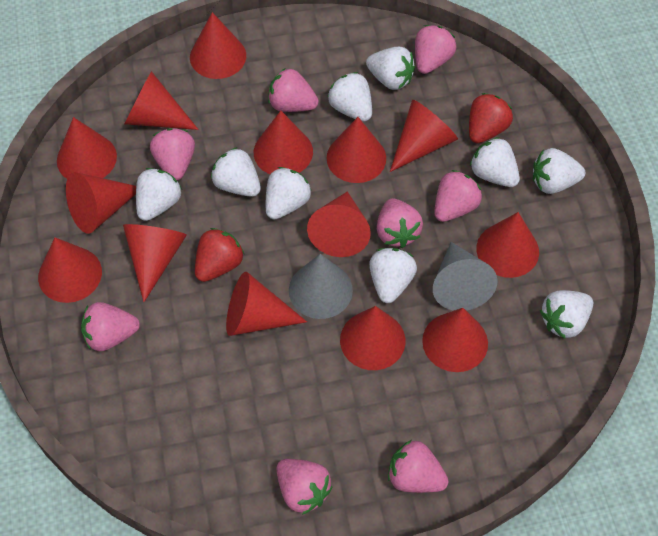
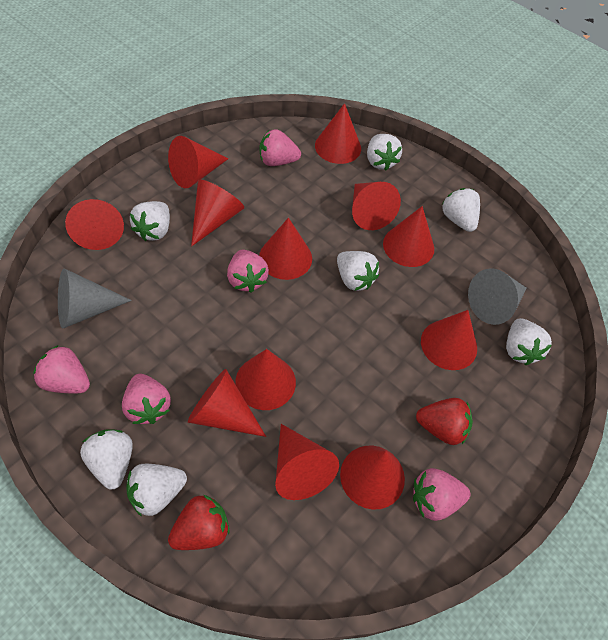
pink strawberry: [81,302,140,351] [150,128,195,180] [268,68,319,112] [277,459,333,515] [377,198,423,248] [388,440,448,493] [415,25,456,74] [434,170,482,222] = 8 -> [33,345,90,393] [122,374,171,424] [227,250,269,293] [259,129,301,166] [413,468,470,521] = 5
red cone: [38,237,102,303] [57,117,117,179] [66,172,136,234] [123,224,187,302] [124,71,199,130] [190,12,246,79] [226,272,307,336] [254,111,313,174] [307,192,371,257] [326,117,386,183] [340,306,405,370] [390,100,458,172] [422,308,488,372] [476,212,539,278] = 14 -> [65,199,124,250] [168,136,229,188] [188,369,266,437] [191,179,244,246] [235,349,296,410] [259,217,312,280] [275,424,339,500] [315,103,361,164] [340,446,405,510] [352,182,401,230] [383,206,434,267] [421,310,477,370] = 12
white strawberry: [136,168,182,221] [211,147,261,197] [266,167,311,220] [328,72,372,122] [366,47,415,90] [369,248,417,303] [470,137,520,187] [533,148,585,194] [540,290,593,339] = 9 -> [80,429,133,489] [126,464,187,517] [130,201,170,241] [337,251,379,291] [367,134,402,171] [442,188,480,232] [506,318,552,365] = 7

